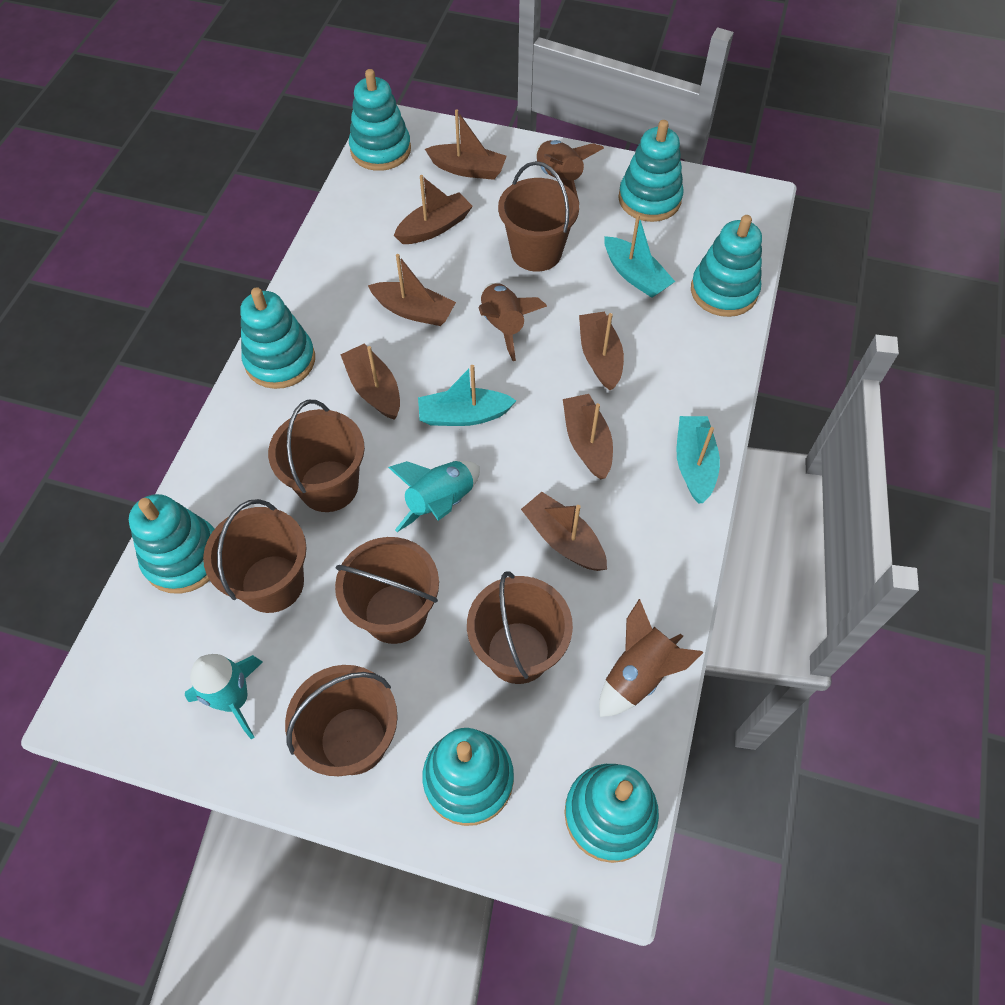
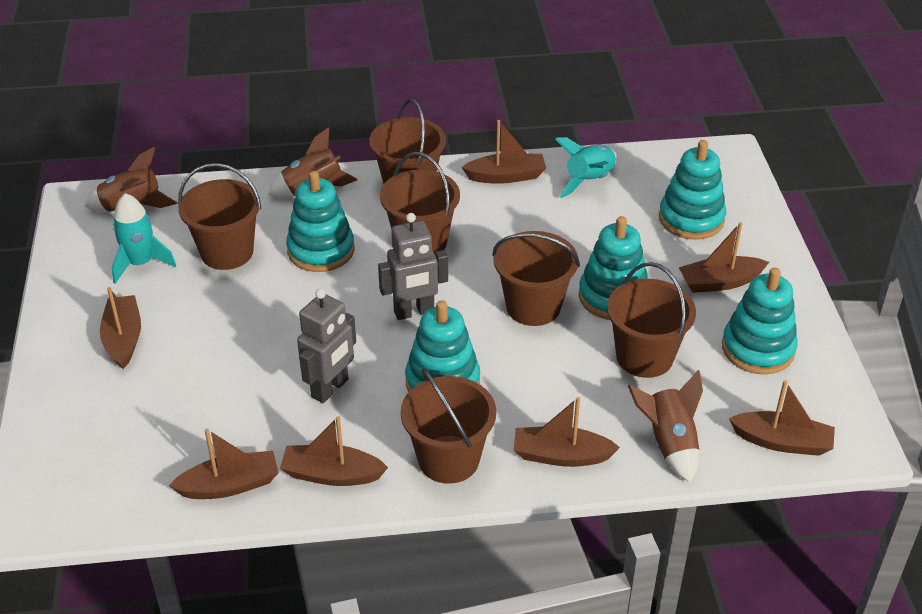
grey robot: none = 0 -> [297,288,356,403] [378,213,448,320] = 2
turquoise boat: [418,365,516,426] [604,214,675,298] [676,416,720,504] = 3 -> none = 0
turquoise stacking toy: [129,494,215,594] [240,287,315,389] [349,69,411,171] [422,728,514,826] [564,764,659,863] [618,120,684,222] [691,215,762,317] = 7 -> [286,171,354,272] [405,300,480,392] [579,216,648,320] [659,140,726,240] [722,268,798,374] = 5

